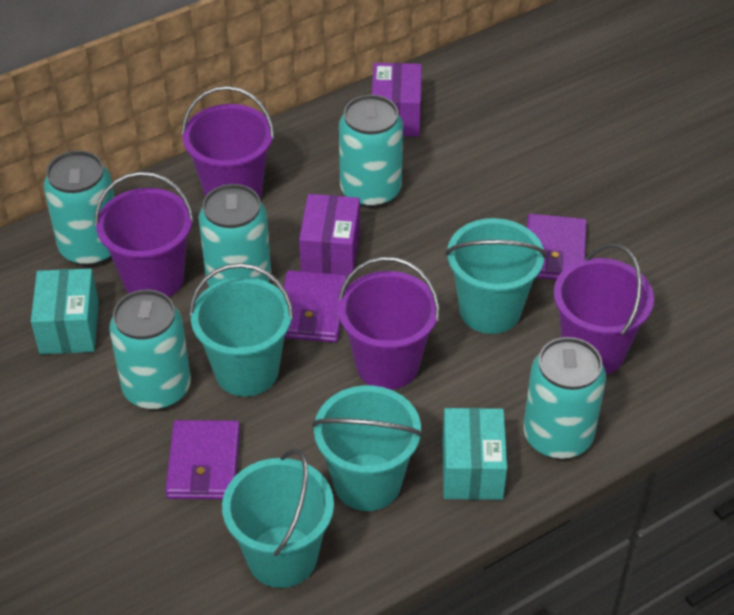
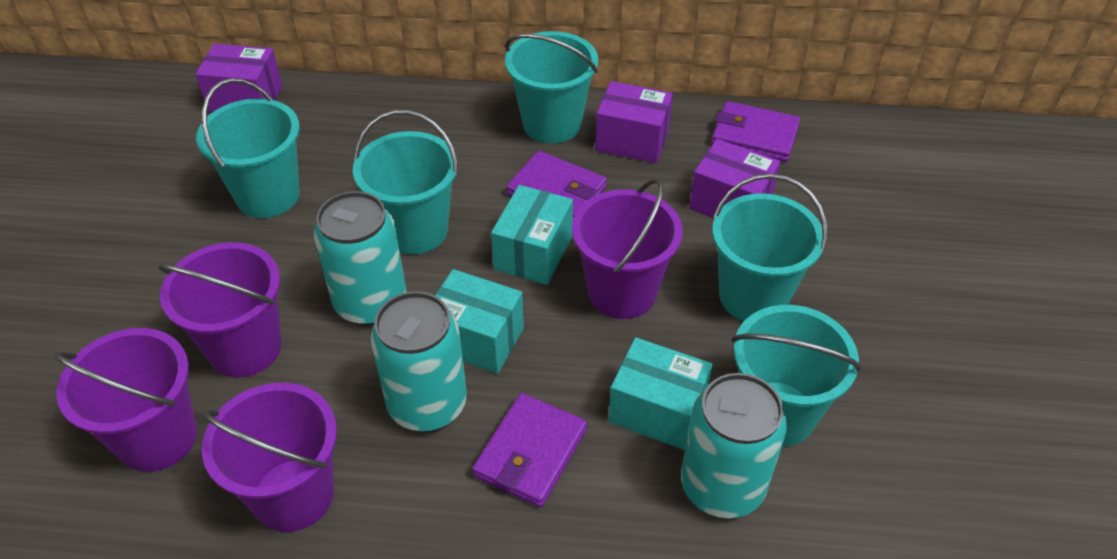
purple box: [299,194,360,277] [372,63,422,136] = 2 -> [196,44,283,112] [595,81,673,163] [689,139,780,219] = 3
turquoise box: [31,268,99,354] [442,408,507,500] = 2 -> [435,269,524,373] [491,185,573,285] [608,337,713,450] = 3
turquoise bucket: [189,263,294,397] [222,449,334,588] [312,385,423,511] [445,218,546,334] = 4 -> [196,78,300,218] [353,110,458,254] [505,31,598,144] [712,173,828,321] [732,305,861,446] = 5
turquoise can: [44,151,114,266] [109,290,191,410] [198,184,271,287] [339,95,403,208] [523,337,606,459] = 5 -> [314,191,407,325] [371,291,467,432] [681,373,787,518] = 3

